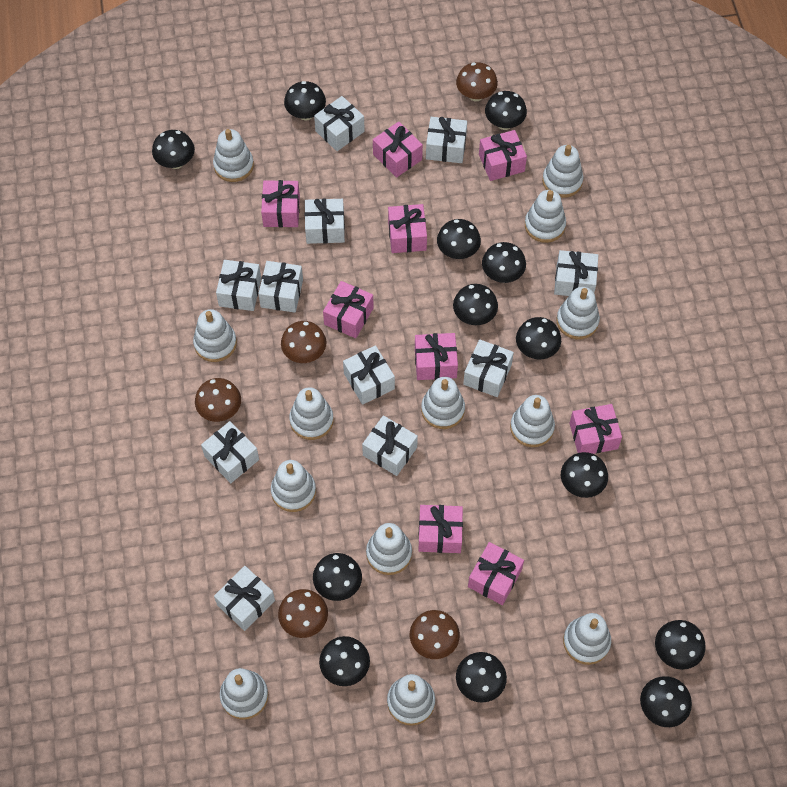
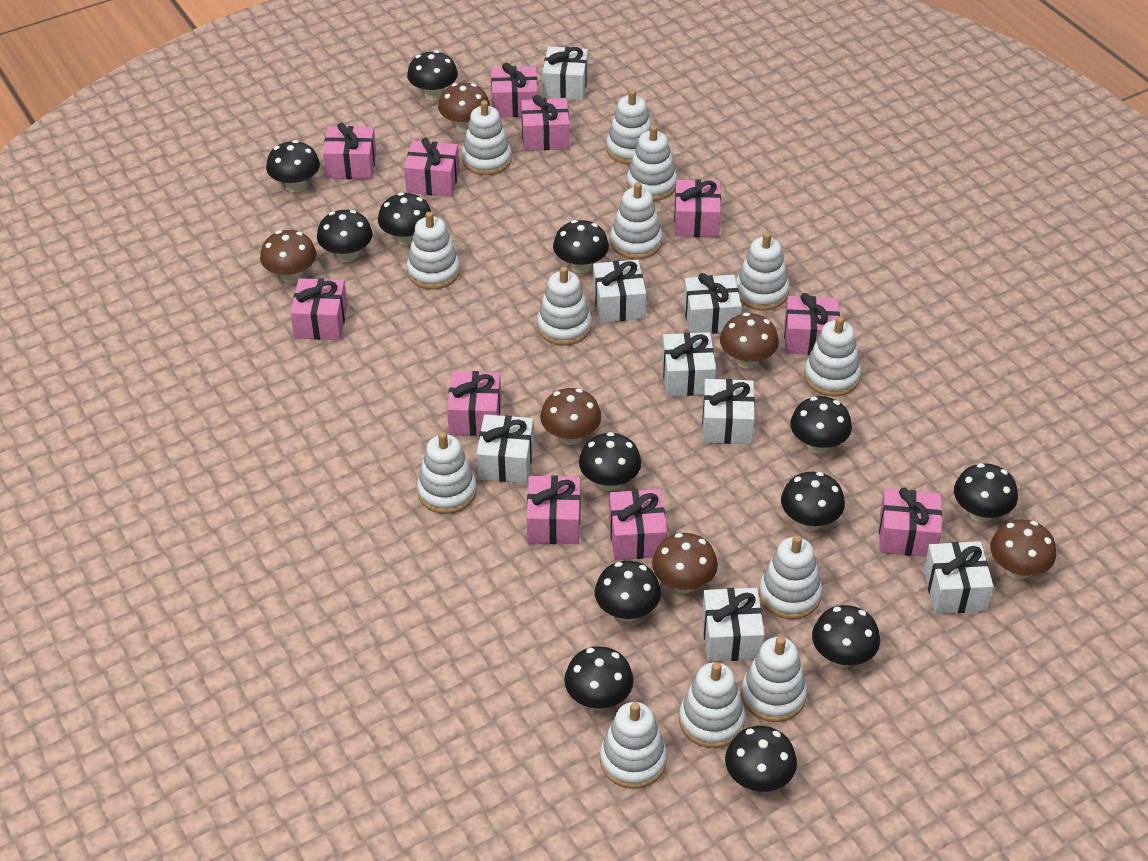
brown mushroom: [195,378,241,422] [278,589,328,638] [281,321,326,363] [410,610,460,659] [456,62,498,101] = 5 -> [260,230,317,283] [438,83,490,132] [540,388,601,445] [652,533,718,593] [720,313,779,369] [990,519,1056,580] = 6
pink gift: [261,180,300,227] [323,281,374,338] [373,122,423,178] [388,204,427,253] [415,333,458,380] [418,505,463,553] [468,542,524,605] [479,130,527,181] [569,404,622,454] = 9 -> [290,278,347,340] [323,123,376,179] [404,138,460,197] [447,371,501,436] [491,63,538,117] [521,95,570,151] [527,475,580,544] [609,489,667,560] [674,180,721,237] [784,293,840,355] [879,487,942,557] = 11
white gift: [201,421,259,483] [214,566,275,631] [216,260,261,311] [258,261,303,312] [305,199,345,244] [314,96,365,151] [343,345,395,405] [362,415,418,476] [426,117,467,163] [463,339,514,397] [554,250,598,296] = 11 -> [476,414,534,483] [542,46,588,100] [593,259,646,323] [662,332,716,396] [683,273,742,334] [702,379,755,444] [702,588,765,662] [924,541,994,614] = 8

